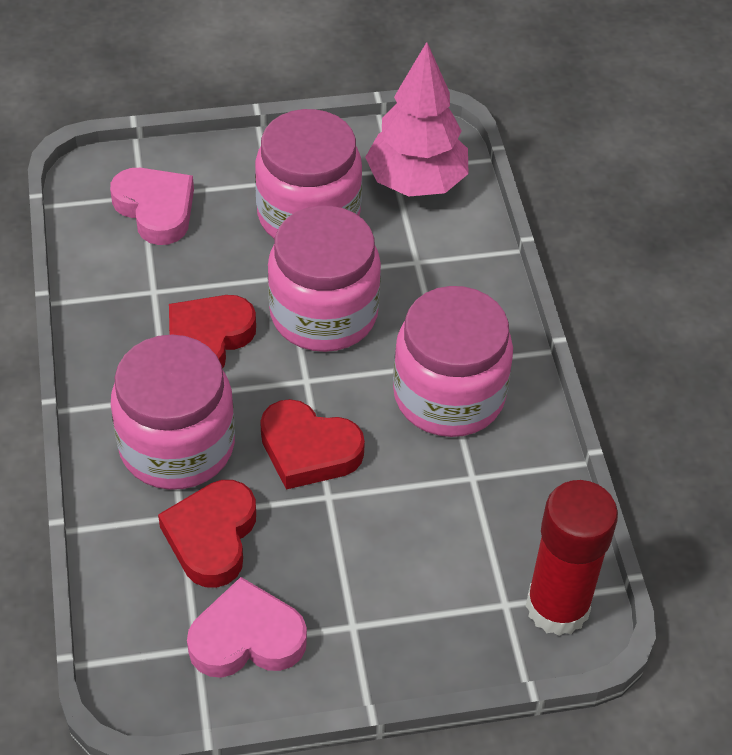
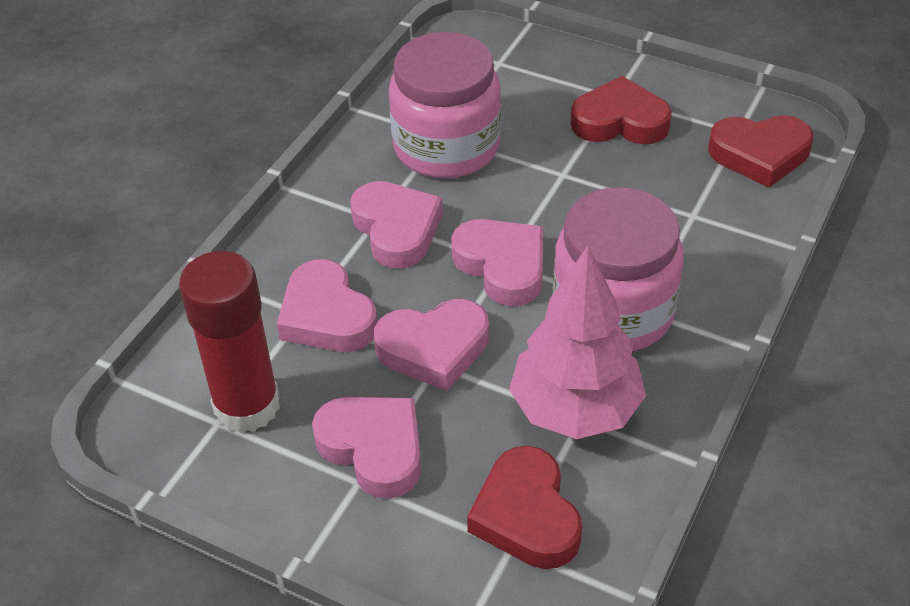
pink heart: [110,168,194,245] [187,577,307,678] = 2 -> [277,259,378,352] [312,397,421,499] [350,181,443,269] [374,299,489,391] [451,219,543,306] = 5
pink jar: [111,334,235,490] [255,109,362,239] [268,206,381,352] [393,286,513,437] = 4 -> [389,32,501,178] [553,187,684,351] = 2

